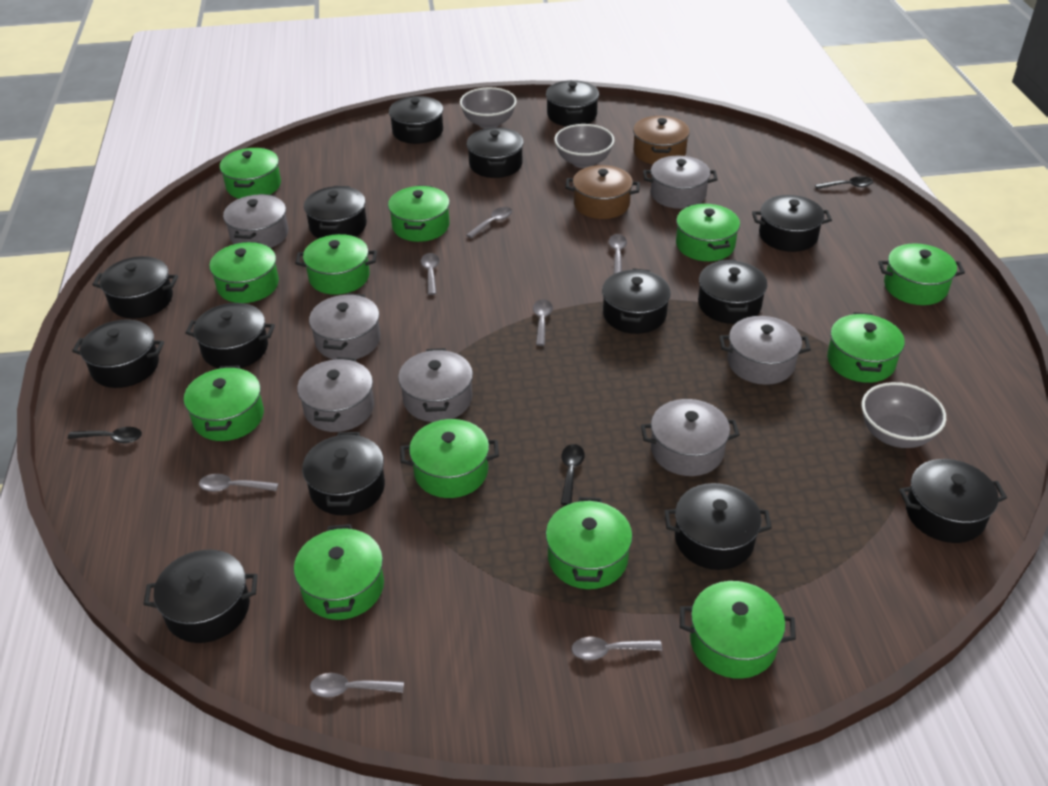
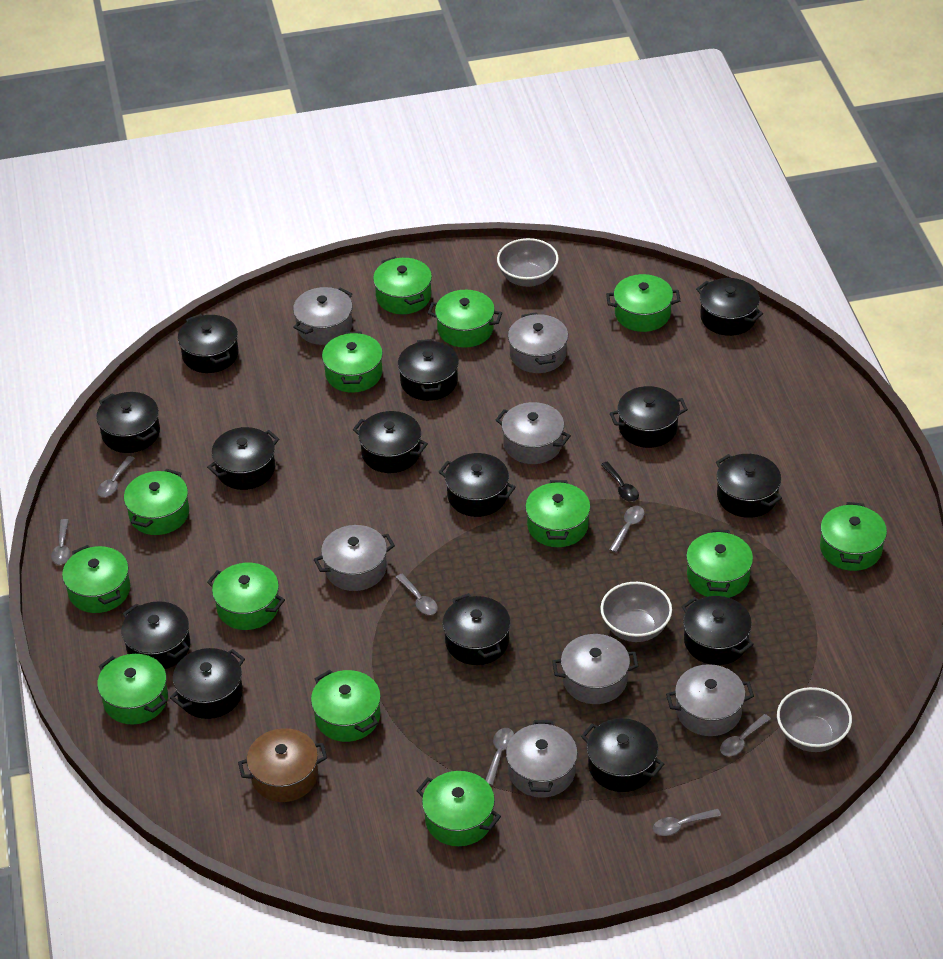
black spoon: [68,427,142,443] [561,444,585,505] [815,176,873,189] = 3 -> [601,462,639,502] = 1
brown pot: [565,165,640,219] [633,116,690,164] = 2 -> [238,728,327,802] = 1
green pot: [184,365,264,441] [209,242,279,303] [220,148,281,199] [294,524,384,620] [295,234,377,295] [388,186,450,242] [400,419,499,498] [546,497,633,589] [676,203,740,261] [680,581,796,679] [827,312,905,383] [878,243,965,305] = 12 -> [62,545,130,613] [97,654,168,724] [124,469,189,535] [207,563,285,630] [311,670,381,742] [322,331,383,393] [373,257,432,314] [416,771,501,846] [428,290,502,348] [525,480,591,547] [606,274,680,332] [686,529,753,598] [820,502,887,571] = 13

